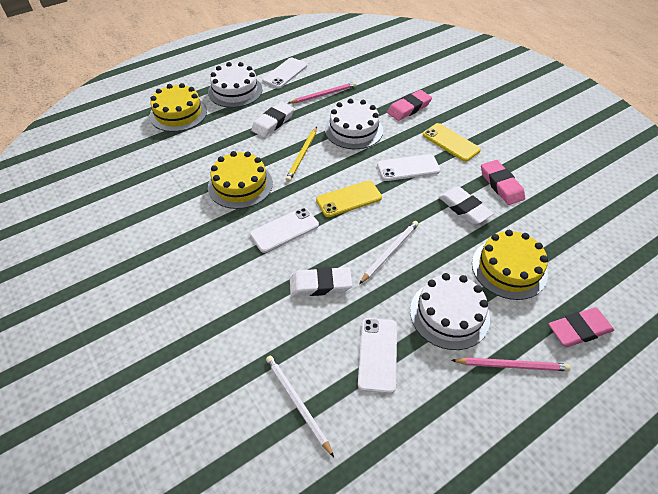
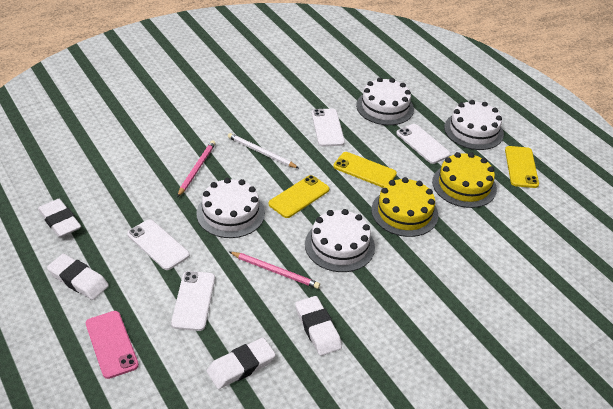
pink eraser: [387,90,432,121] [481,160,525,205] [549,307,614,347] = 3 -> none = 0
pink phone: none = 0 -> [86,311,139,379] = 1
white cake: [208,62,262,108] [325,99,383,149] [410,273,490,350] = 3 -> [196,178,265,238] [305,209,375,272] [356,77,414,125] [444,100,504,150] = 4
white eraser: [251,102,294,137] [290,267,352,296] [439,186,494,225] = 3 -> [38,199,81,238] [47,254,109,300] [207,338,276,389] [295,296,342,356] = 4
white pencil: [266,356,334,457] [359,221,419,284] = 2 -> [228,133,299,168] = 1
yellow cake: [149,83,207,132] [208,151,273,209] [472,230,548,300] = 3 -> [371,177,438,237] [432,152,497,208] = 2
yellow pencil: [286,127,317,182] = 1 -> none = 0
yellow phone: [316,180,382,217] [423,123,481,162] = 2 -> [269,175,329,218] [333,152,397,188] [505,146,539,188] = 3

